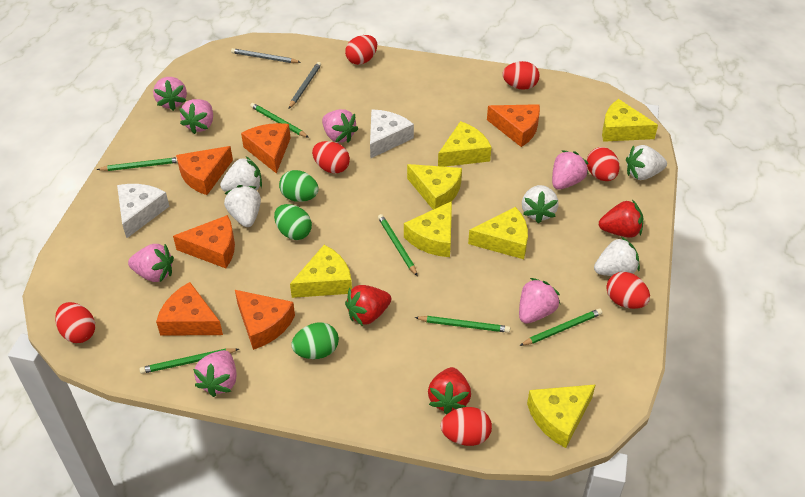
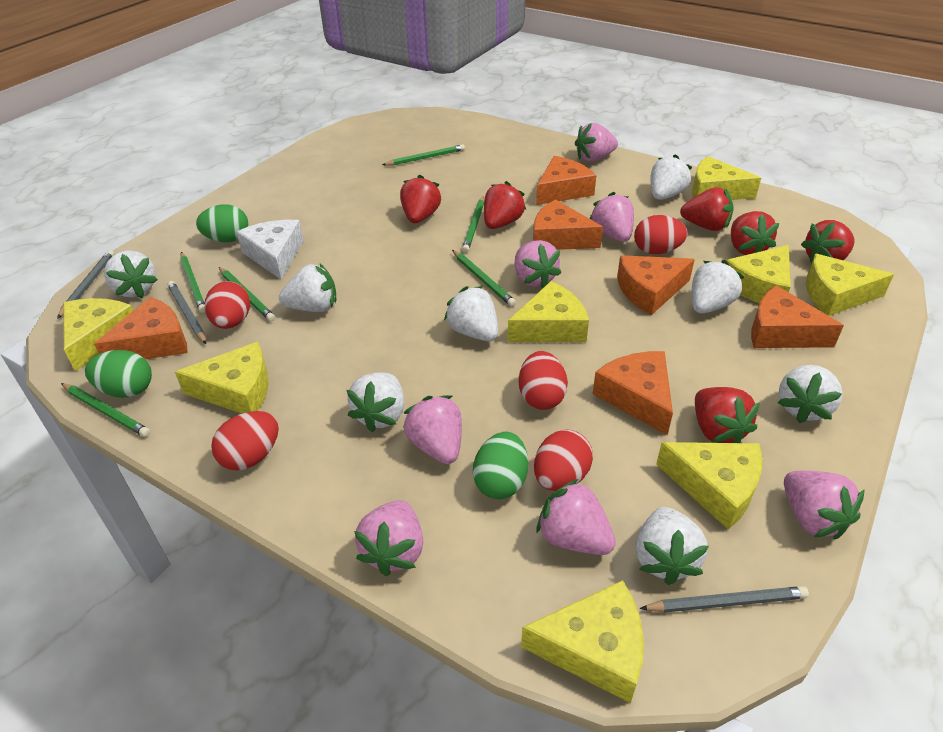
grey pencil: [231,48,301,63] [289,62,321,109] = 2 -> [57,250,114,319] [168,281,206,344] [640,586,809,613] = 3
red egg: [55,302,95,343] [312,141,350,173] [345,35,377,65] [440,407,492,446] [502,61,540,90] [587,147,620,181] [606,272,650,309] = 7 -> [205,281,250,329] [211,411,279,471] [519,351,568,410] [534,430,593,491] [634,215,688,254] = 5
red strawberry: [345,285,391,326] [428,367,471,415] [599,200,643,238] = 3 -> [400,175,441,223] [484,181,526,229] [680,187,734,231] [695,387,760,443] [731,211,779,255] [801,220,855,263] = 6
white cheese: [117,184,169,238] [370,109,414,159] = 2 -> [237,220,304,280] = 1
white strawberry: [220,157,262,192] [224,185,261,227] [522,185,559,223] [594,237,640,276] [626,145,667,180] = 5 -> [104,250,158,298] [279,264,336,312] [347,373,404,432] [444,286,498,341] [636,507,709,585] [650,154,692,200] [692,260,744,313] [777,365,843,423] = 8
yellow cheese: [290,245,352,298] [404,201,452,257] [407,164,462,210] [438,121,491,167] [468,207,528,259] [527,384,596,448] [602,99,658,142] = 7 -> [63,298,133,371] [175,342,269,414] [508,281,589,342] [521,580,644,703] [656,442,762,530] [692,156,761,200] [726,245,790,303] [806,254,894,316] = 8

